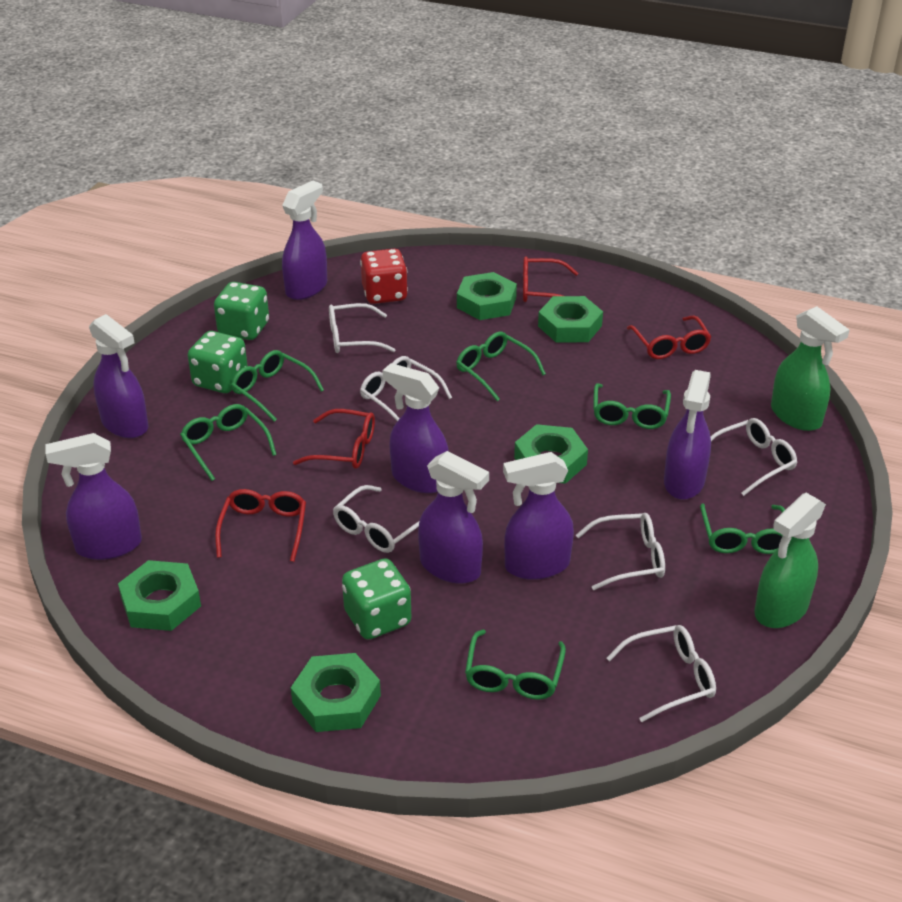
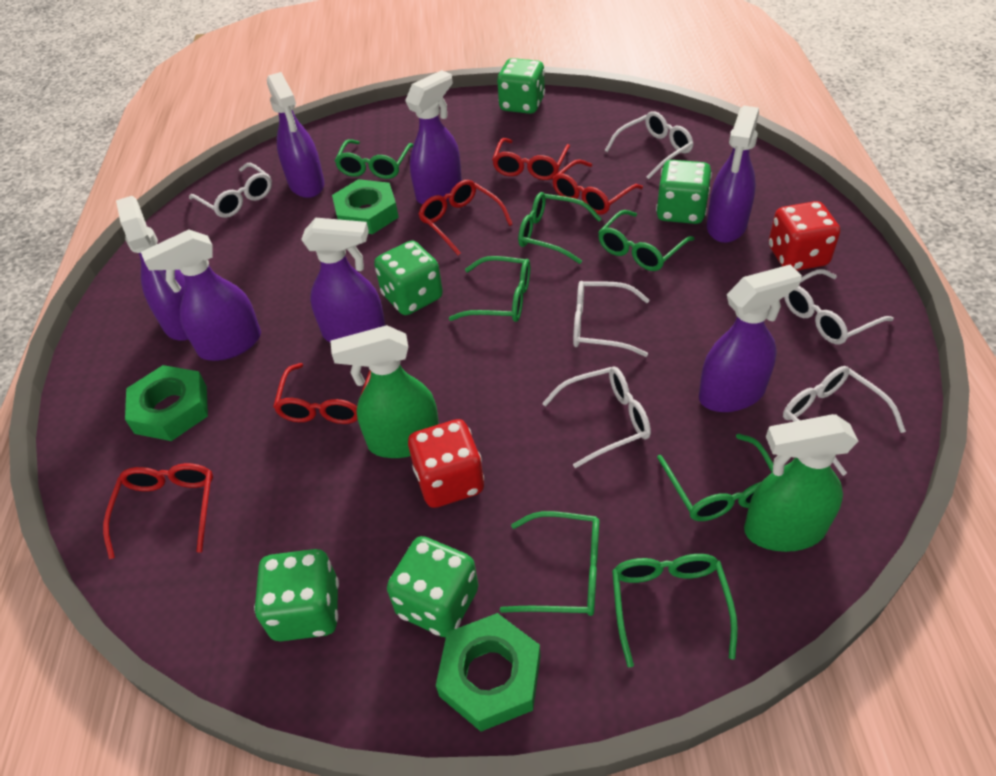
green dice: [188,331,248,393] [214,282,269,340] [342,558,411,639] = 3 -> [254,549,339,641] [374,240,443,315] [387,536,478,637] [497,58,545,114] [656,160,712,224] = 5
green glasses: [180,404,277,481] [231,350,324,422] [456,332,546,401] [465,629,566,700] [593,383,671,429] [700,503,785,554] = 6 -> [335,139,414,179] [449,256,530,322] [500,511,600,616] [518,192,602,264] [598,210,695,271] [612,554,738,668] [657,434,773,521] = 7
green nut: [118,560,201,631] [291,653,381,732] [457,272,517,320] [514,424,588,484] [538,296,603,343] = 5 -> [125,365,208,441] [332,179,399,234] [436,613,541,731] = 3
red dice: [360,249,408,304] = 1 -> [408,419,484,508] [769,201,840,271] = 2
red glasses: [215,489,306,562] [293,409,375,469] [523,257,578,302] [627,316,711,359] = 4 -> [103,463,213,559] [273,363,371,424] [418,180,513,255] [492,138,570,180] [552,159,643,215] = 5

